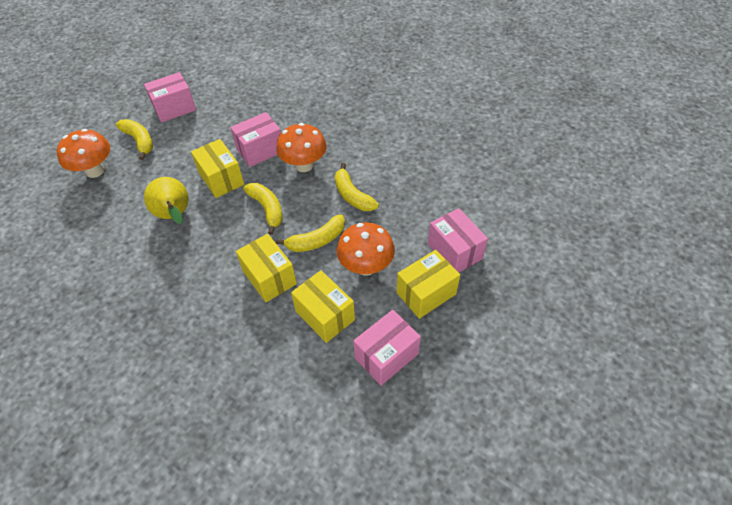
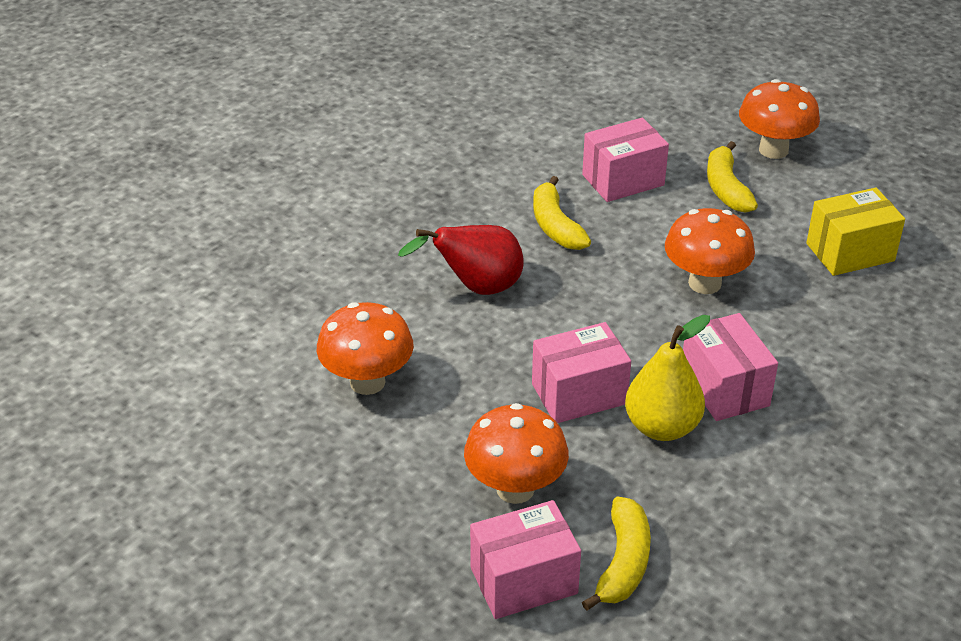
orange mushroom: [56,129,110,178] [276,123,327,172] [337,222,395,276] = 3 -> [317,302,414,395] [464,403,569,504] [665,208,755,294] [739,79,820,159] = 4
red pear: none = 0 -> [398,225,524,295] = 1
yellow banana: [116,119,153,160] [243,183,283,235] [276,214,345,252] [335,163,379,211] = 4 -> [533,176,591,250] [582,496,651,610] [707,141,758,213] = 3
yellow box: [191,139,244,198] [236,234,297,302] [291,270,355,343] [397,250,460,319] = 4 -> [806,187,905,276] = 1

